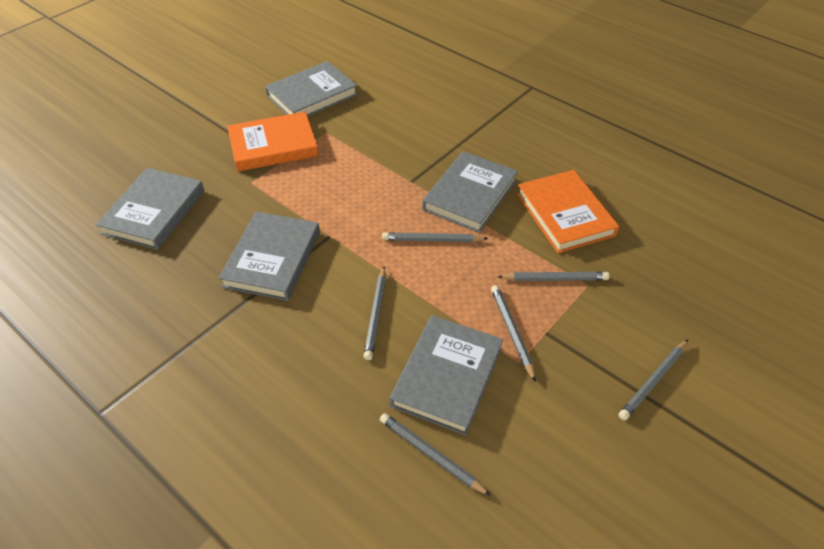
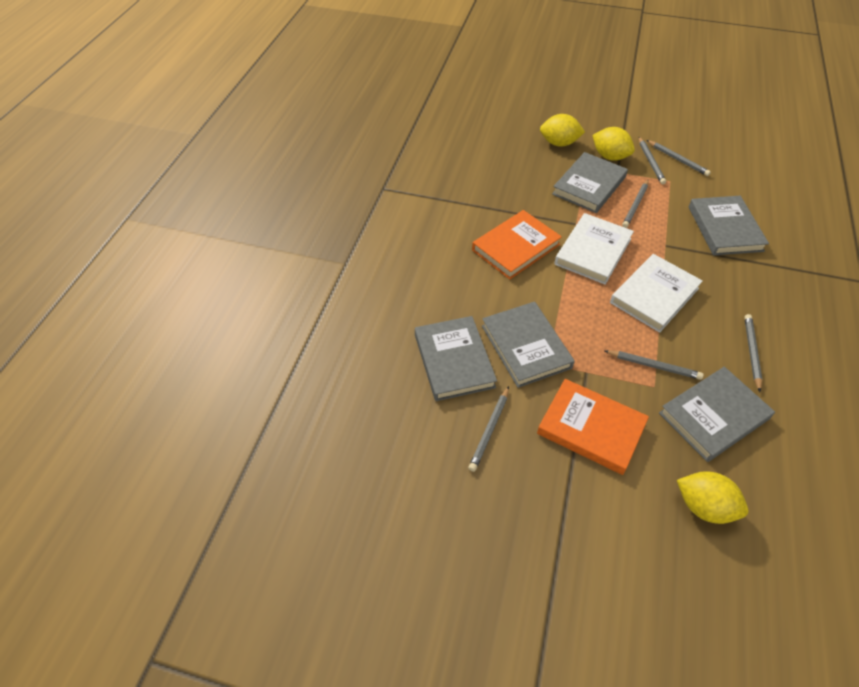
white book: none = 0 -> [554,213,634,284] [610,254,703,333] = 2
yellow lemon: none = 0 -> [540,114,585,147] [592,127,635,161] [677,471,748,524] = 3

